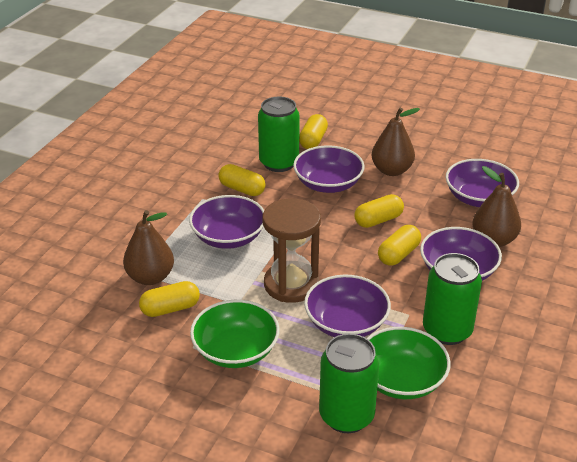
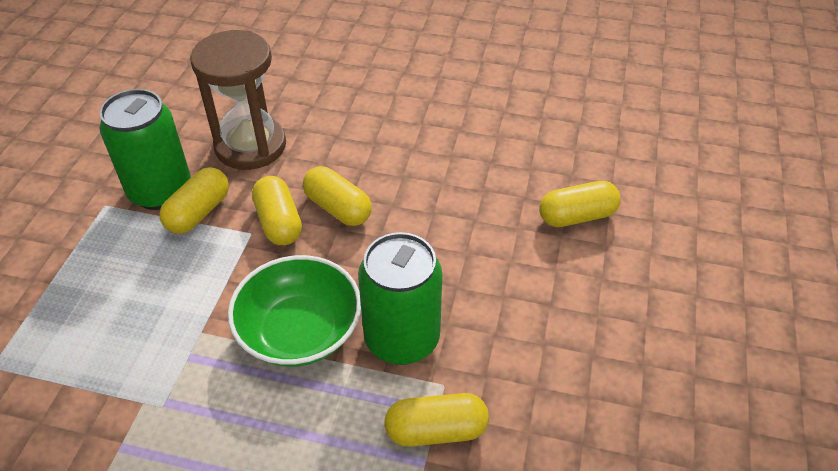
brown pear: [123,210,174,285] [372,108,420,176] [472,166,521,247] = 3 -> none = 0
green bowl: [190,300,280,368] [367,327,451,399] = 2 -> [228,255,361,367] = 1
green can: [258,96,300,172] [319,334,379,433] [423,253,482,345] = 3 -> [100,89,191,210] [358,232,442,365] = 2
purple bowl: [189,195,264,249] [293,145,365,193] [304,275,391,337] [420,227,502,281] [446,159,519,207] = 5 -> none = 0

